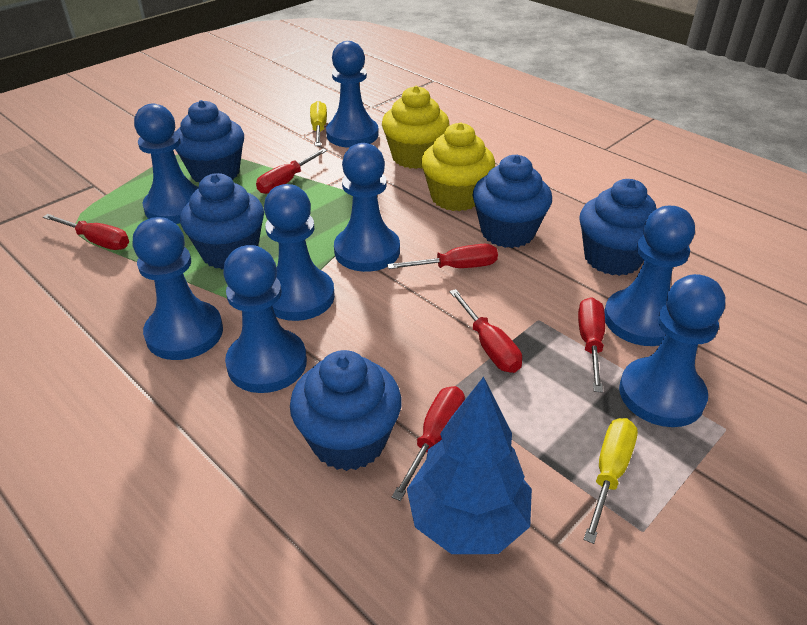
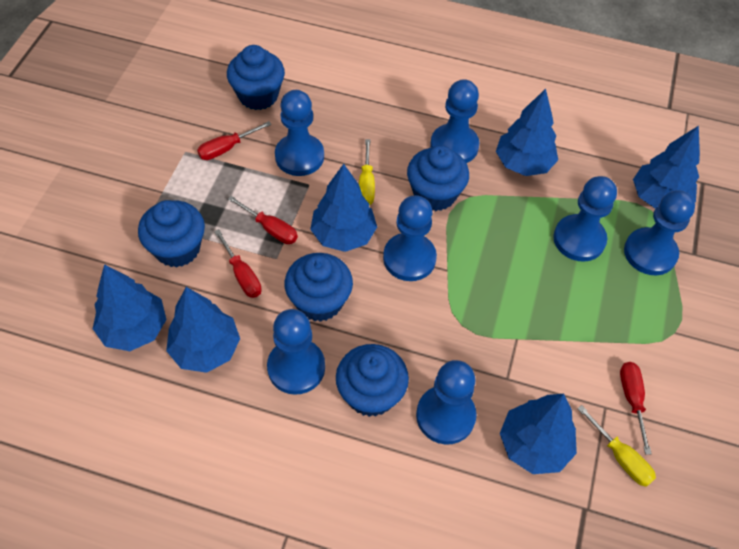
blue pawn: [133,217,223,360] [134,104,199,224] [223,245,307,393] [264,184,335,321] [326,41,379,148] [334,143,400,272] [604,206,695,346] [619,274,725,427] = 8 -> [267,309,325,395] [275,90,324,176] [383,195,437,281] [416,360,477,445] [430,79,479,163] [553,176,617,262] [624,190,695,275] = 7
blue tree: [407,377,532,554] = 1 -> [93,264,167,351] [166,287,240,373] [310,164,377,252] [496,89,558,176] [500,394,577,474] [633,126,700,209] = 6
red screwdriver: [43,214,129,250] [256,149,327,194] [387,244,498,269] [392,386,465,501] [449,289,522,373] [578,297,605,393] = 6 -> [197,121,272,160] [214,229,262,298] [228,196,298,244] [620,362,652,455] = 4
yellow cupcake: [382,86,450,169] [421,122,495,211] = 2 -> none = 0

